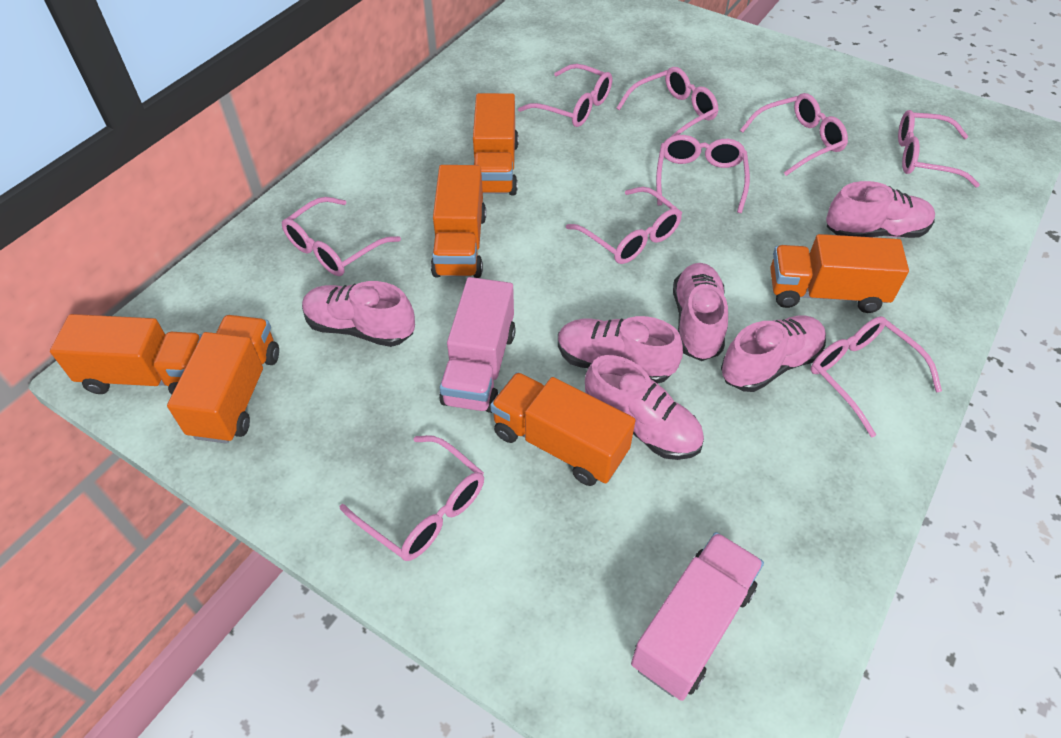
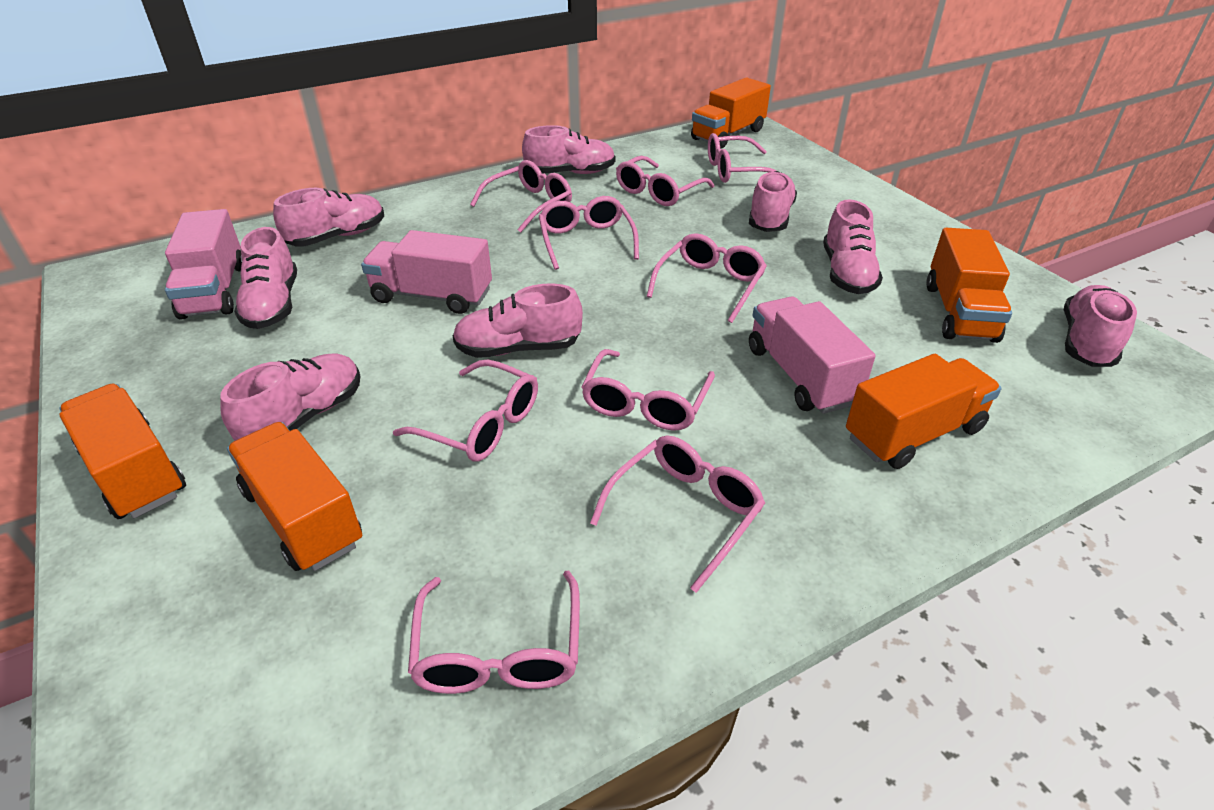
orange truck: [50,314,202,394] [167,315,279,444] [431,165,486,278] [473,93,519,196] [490,372,636,486] [770,234,909,313] = 6 -> [60,383,186,519] [227,422,362,571] [691,77,771,149] [846,354,1001,469] [926,228,1012,343] = 5
pink shoe: [302,281,415,347] [558,316,683,384] [585,355,704,460] [673,263,728,361] [721,316,826,392] [826,181,935,238] = 6 -> [220,353,361,441] [234,227,297,329] [273,188,384,246] [452,283,583,358] [522,125,615,174] [749,171,797,232] [823,199,883,294] [1064,285,1137,367] = 8
pink truck: [439,277,516,413] [631,532,764,701] = 2 -> [165,209,242,319] [361,230,492,314] [749,296,875,414] = 3

